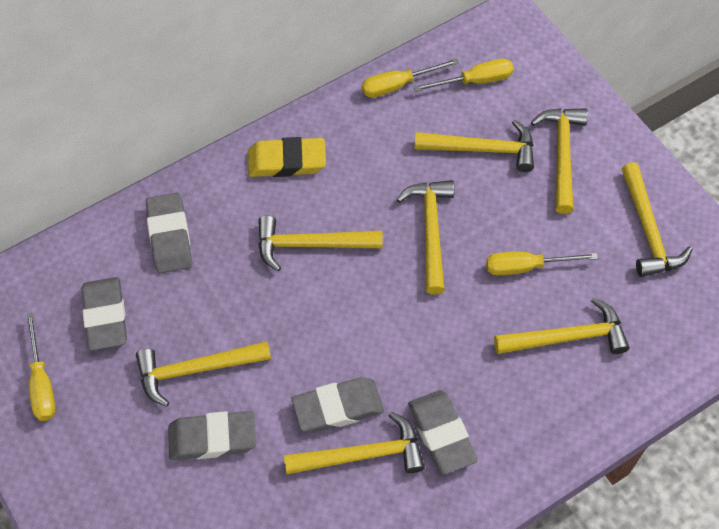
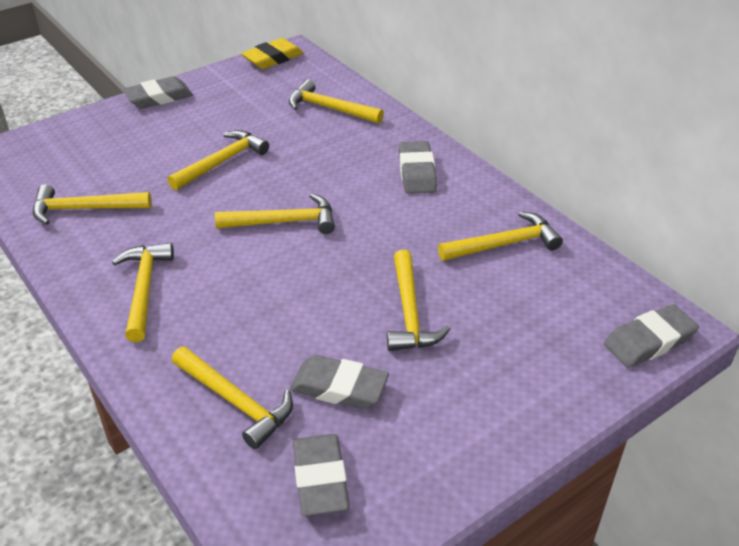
yellow screwdriver: [26,313,55,421] [362,58,459,98] [414,59,513,92] [486,252,598,276] = 4 -> none = 0

